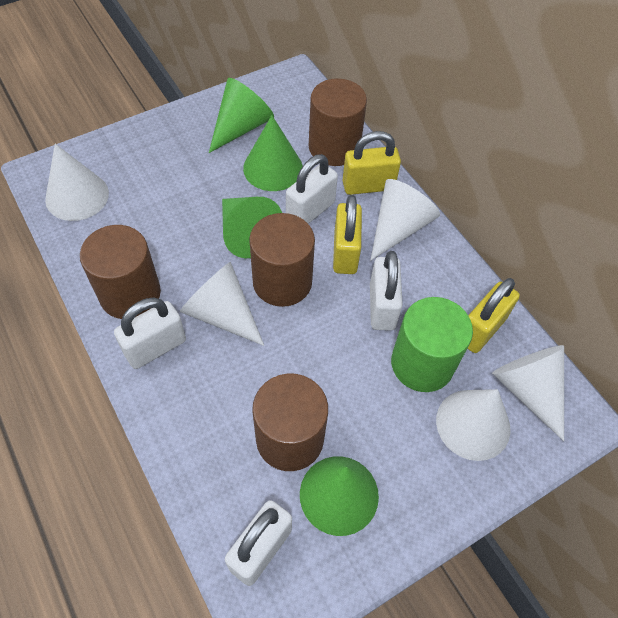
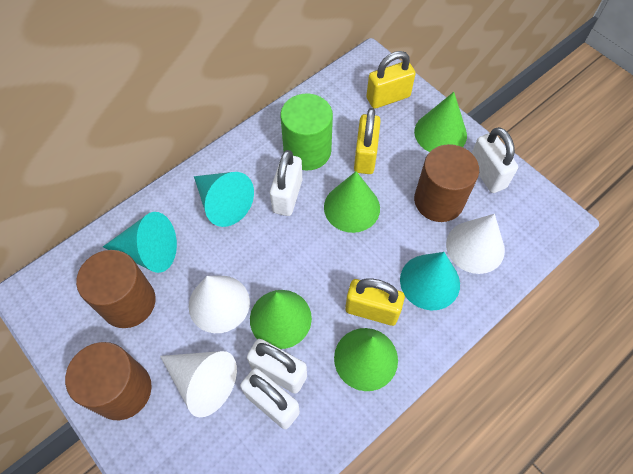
brown cylinder: [80,225,161,319] [249,213,315,307] [252,373,328,471] [309,78,367,166] = 4 -> [65,342,152,420] [76,250,156,328] [414,144,479,222] = 3
turquoise cone: none = 0 -> [103,212,177,273] [194,172,254,227] [400,252,460,311] = 3
white cone: [45,144,109,221] [180,262,264,346] [370,179,440,261] [436,389,511,461] [492,345,564,441] = 5 -> [160,351,237,417] [189,276,250,333] [446,214,505,274] = 3

